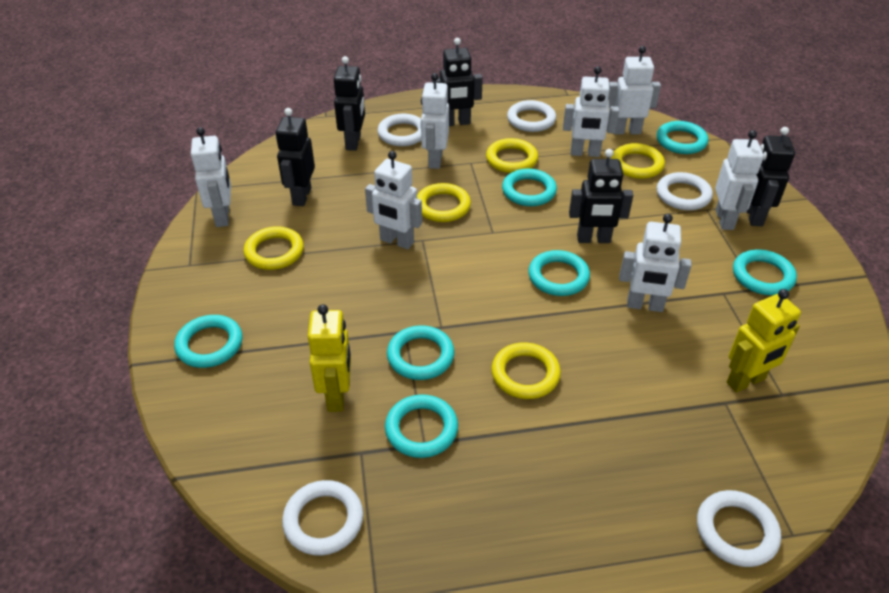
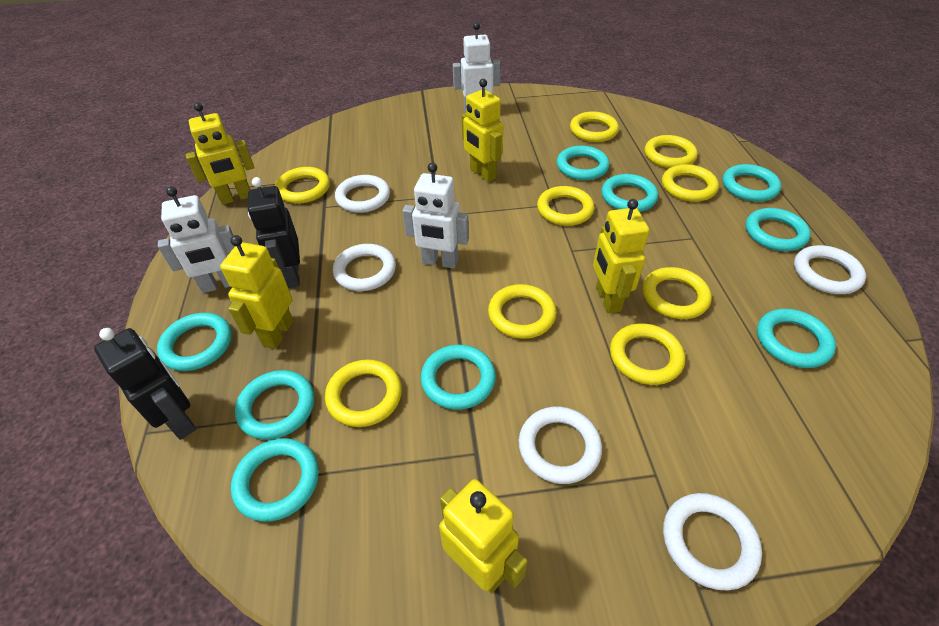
black robot: [276,108,315,206] [334,56,365,151] [432,38,483,126] [569,149,633,243] [747,127,795,226] = 5 -> [94,328,196,440] [248,177,300,288] = 2
turquoise ring: [174,315,242,368] [385,394,458,458] [387,325,455,380] [502,169,557,206] [528,250,590,296] [657,121,708,154] [733,250,797,295] = 7 -> [157,313,232,371] [231,438,319,522] [235,370,314,440] [421,345,496,410] [557,146,610,180] [601,174,658,212] [722,164,781,202] [746,208,811,251] [757,309,836,368] = 9
white robot: [191,127,231,227] [365,151,422,249] [421,73,449,169] [563,66,619,157] [608,46,661,134] [619,214,692,312] [715,130,764,230] = 7 -> [158,186,235,293] [402,163,469,269] [453,22,501,113] = 3
yellow ring: [244,226,304,270] [417,183,471,222] [486,138,538,173] [491,342,561,399] [612,143,665,179] = 5 -> [275,167,330,204] [325,359,402,427] [488,284,556,339] [537,186,594,226] [570,112,619,142] [610,323,685,385] [642,267,712,319] [645,135,698,168] [662,164,719,202] = 9
yellow robot: [308,304,351,412] [727,289,801,393] = 2 -> [186,103,254,205] [220,235,293,349] [439,479,528,593] [462,79,503,182] [593,199,649,313] = 5

